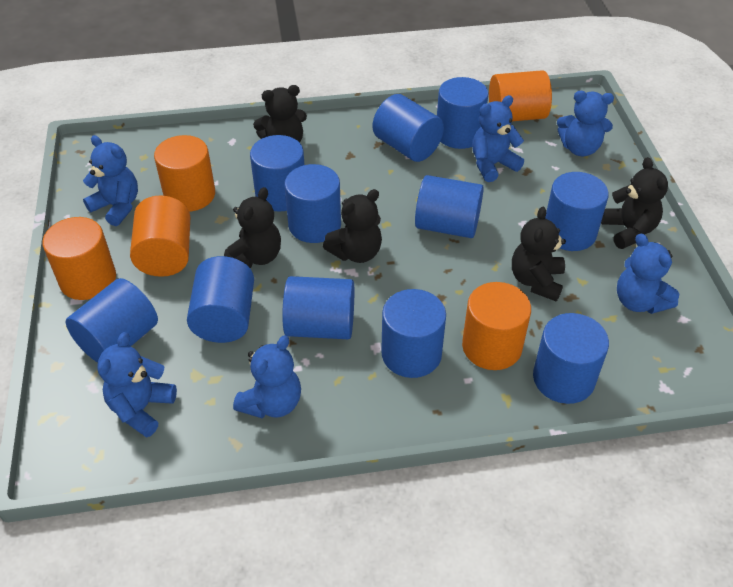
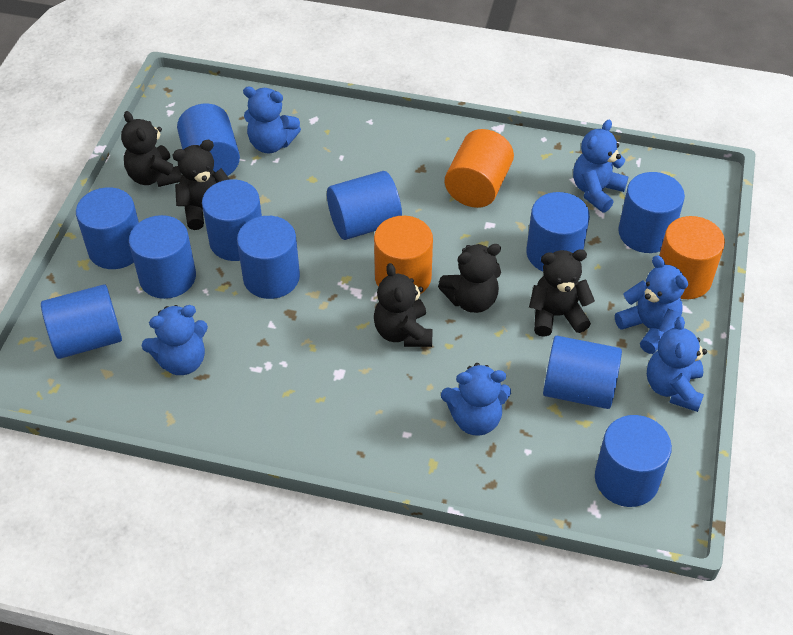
orange cylinder: [42,217,116,300] [130,196,190,277] [154,135,215,212] [462,282,531,370] [489,70,552,121] = 5 -> [374,216,433,293] [445,129,514,208] [659,216,725,299] = 3

